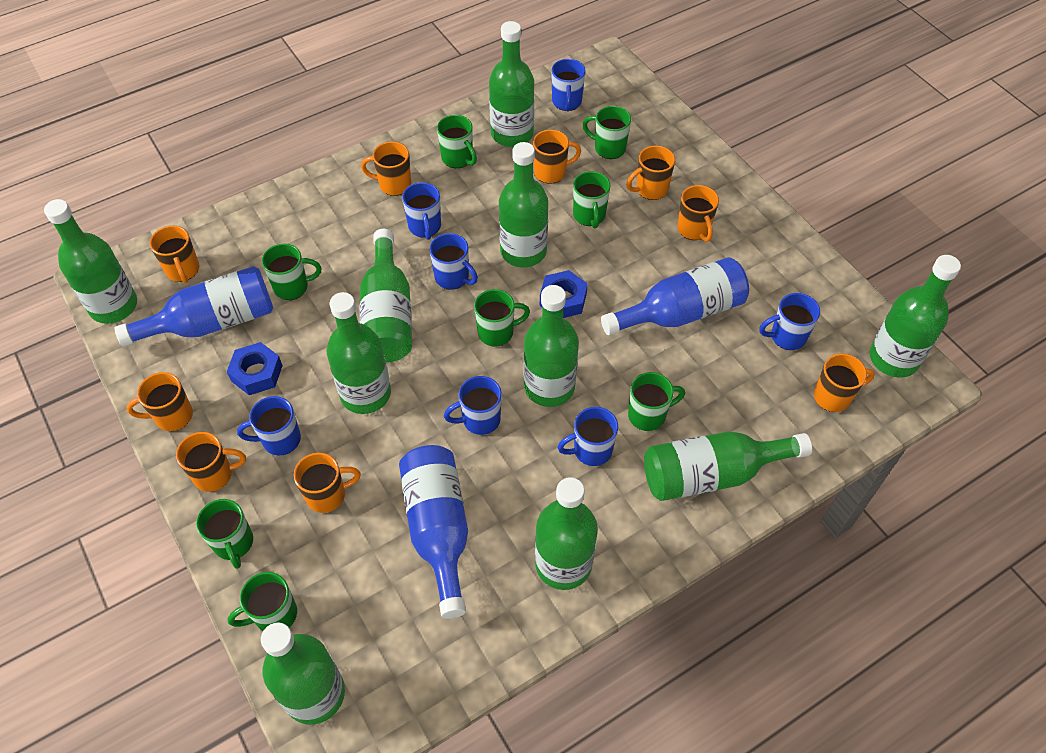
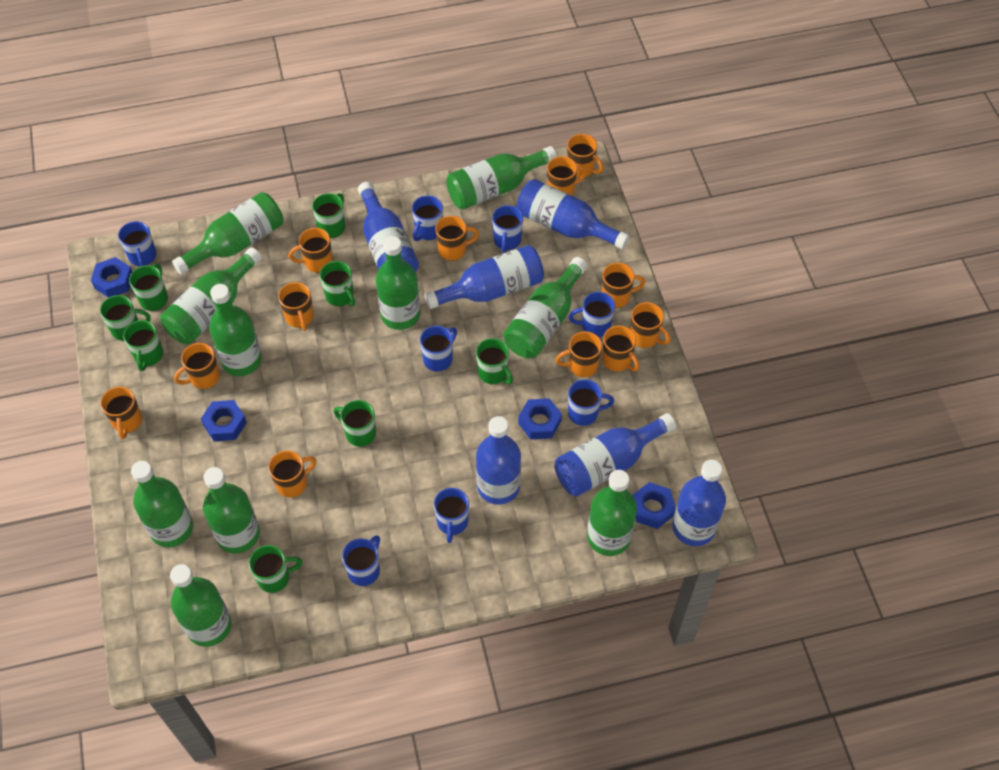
blue bottle: [115,266,273,347] [399,445,468,619] [601,257,749,336] = 3 -> [358,182,419,272] [424,245,544,309] [476,416,521,505] [517,179,630,250] [554,413,676,497] [672,460,726,546] = 6
blue mug: [237,396,301,455] [402,182,441,240] [429,233,478,289] [444,376,502,435] [551,59,586,111] [557,407,618,466] [759,293,820,350] = 7 -> [118,221,156,266] [342,535,380,586] [412,195,443,241] [420,326,457,372] [434,488,469,543] [492,205,523,253] [568,379,614,426] [569,292,615,337] = 8
blue nut: [227,342,283,395] [540,270,588,318] = 2 -> [91,257,132,298] [201,400,247,441] [518,398,562,439] [632,482,676,529] = 4
orange mug: [127,372,193,431] [150,226,199,283] [176,432,246,492] [294,453,361,513] [361,141,411,196] [533,130,581,184] [626,145,675,200] [677,185,719,242] [814,353,875,412] = 9 -> [100,387,142,439] [174,343,220,389] [268,451,317,497] [278,282,314,331] [288,228,333,273] [435,216,479,261] [547,156,587,196] [555,331,602,377] [567,134,604,178] [602,262,645,308] [602,325,639,371] [630,302,671,348] = 12

